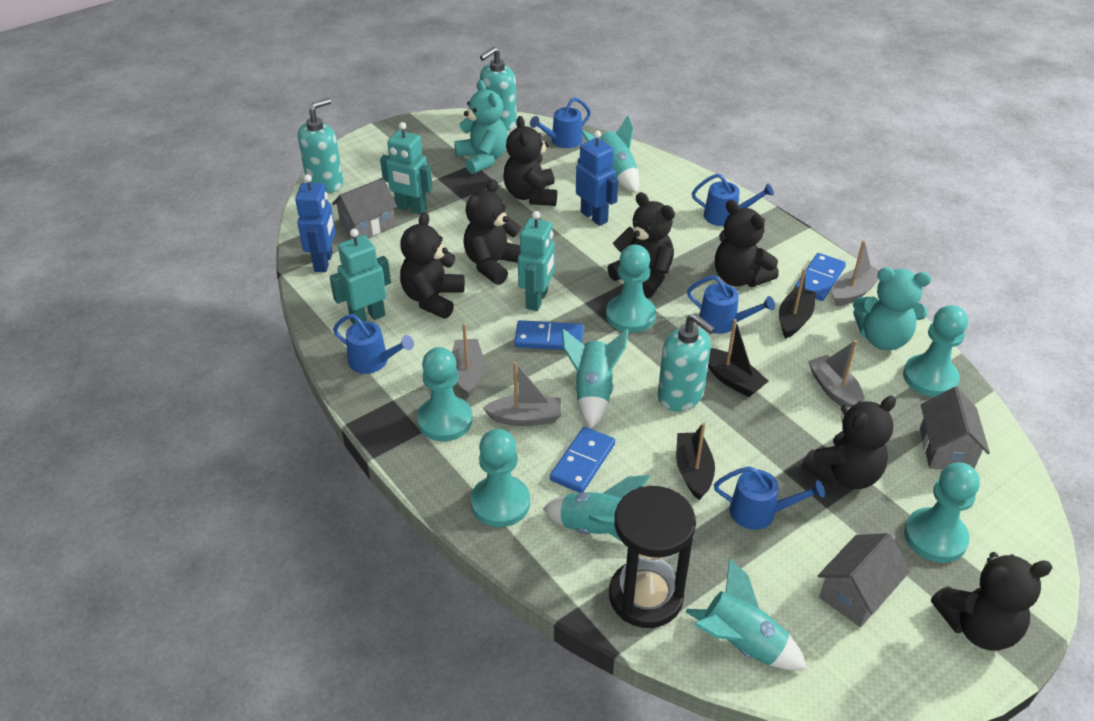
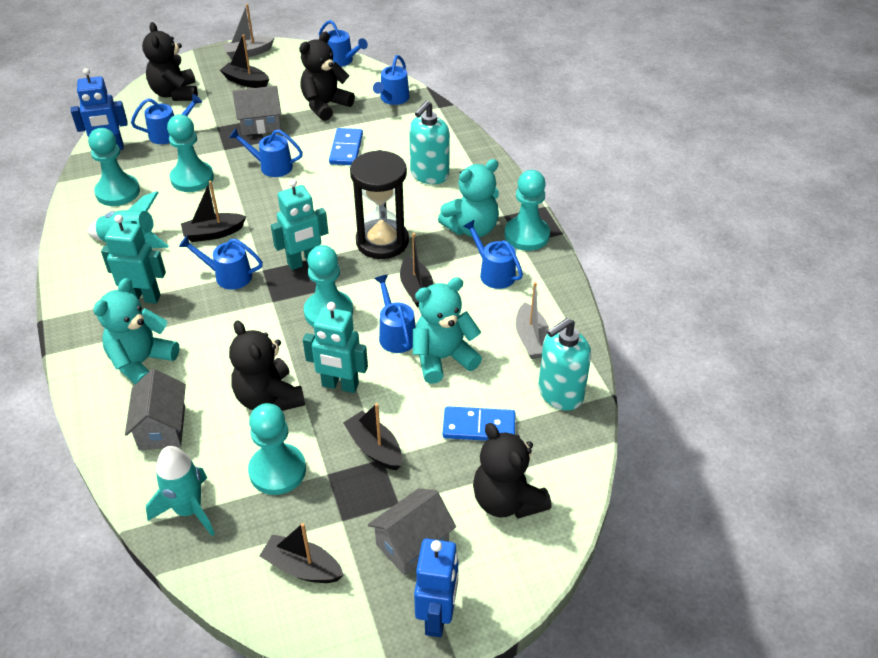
black boat: [676,422,715,500] [708,319,768,397] [779,268,817,339] = 3 -> [181,181,246,242] [220,34,269,88] [260,523,344,583] [343,403,402,471] [400,233,433,308] = 5
black teddy bear: [400,212,465,319] [463,180,521,285] [503,116,557,206] [608,192,675,298] [715,200,779,287] [802,396,896,489] [931,552,1053,651] = 7 -> [142,22,198,101] [229,320,305,411] [299,32,355,121] [473,423,552,519] = 4
blue domino: [514,320,583,350] [550,427,615,493] [794,253,846,301] = 3 -> [329,128,363,165] [443,406,515,441] = 2
blue watering can: [333,314,414,374] [530,97,591,148] [687,275,775,334] [692,173,774,226] [714,466,825,530] = 5 -> [131,94,202,144] [179,236,263,290] [229,129,303,177] [319,20,368,67] [373,55,409,105] [374,274,416,353] [463,219,523,289] = 7
grey boat: [452,323,484,397] [483,362,561,426] [808,340,865,408] [833,240,879,306] = 4 -> [223,4,274,59] [516,282,549,359] = 2
turquoise rocket: [543,475,650,541] [562,329,629,429] [581,115,639,193] [685,558,807,670] = 4 -> [87,191,169,248] [146,446,215,536] = 2
turquoise soap dispenser: [298,98,343,193] [480,47,517,131] [658,313,715,411] = 3 -> [409,101,450,184] [538,318,591,411] = 2
turquoise teddy bear: [454,80,508,174] [853,267,931,350] = 2 -> [93,278,180,385] [413,277,482,384] [438,159,499,238] = 3

